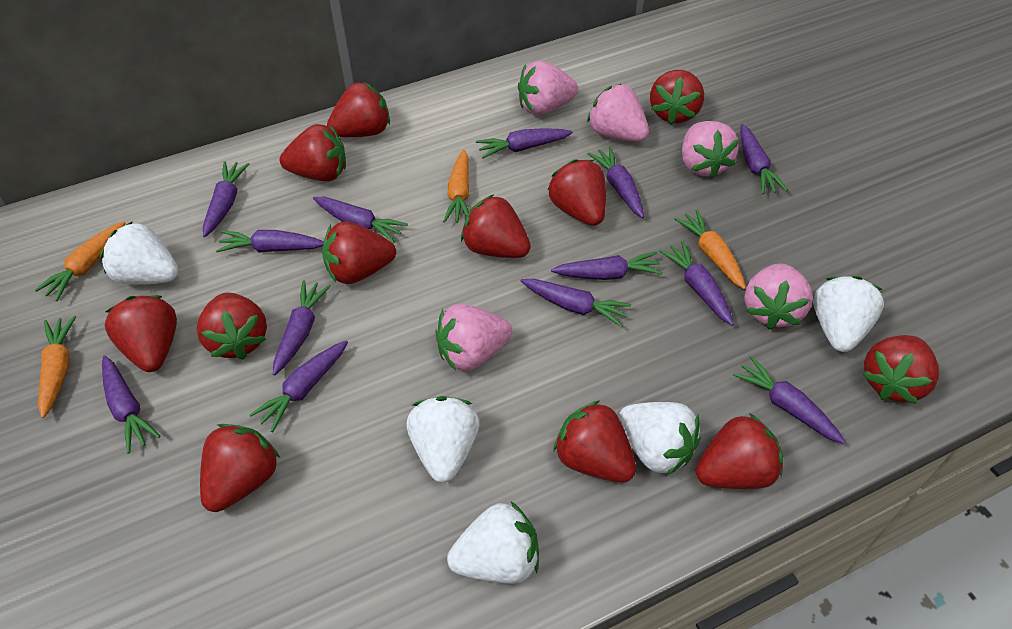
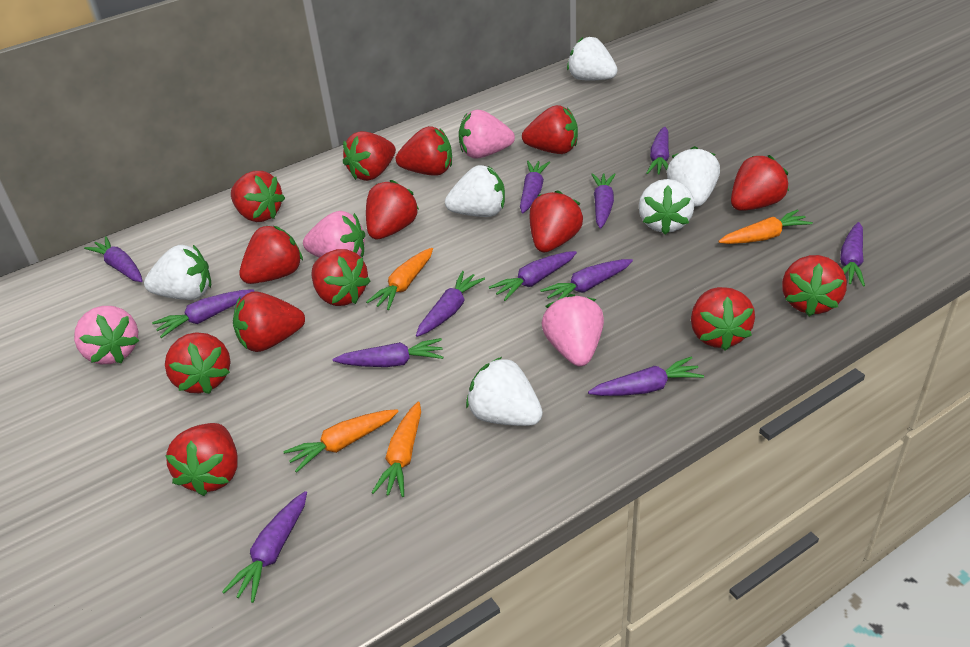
pink strawberry: [436,304,512,371] [518,61,578,116] [587,84,649,142] [682,121,739,179] [744,263,813,329] = 5 -> [74,306,139,364] [303,211,365,258] [459,110,515,159] [541,294,604,366] = 4
purple carrot: [102,356,160,454] [203,161,249,237] [216,230,324,253] [250,340,348,432] [273,280,331,375] [313,197,408,243] [476,128,573,159] [521,279,631,327] [551,252,663,280] [587,146,644,218] [659,241,734,325] [733,356,845,444] [740,124,788,194] = 13 -> [84,236,143,282] [152,289,254,338] [222,491,307,603] [333,338,443,367] [416,271,485,337] [489,251,577,301] [520,161,550,213] [540,259,633,300] [588,356,704,396] [591,173,616,229] [647,127,669,175] [840,222,865,287] = 12
red strawberry: [105,295,177,372] [196,292,267,360] [200,424,280,512] [279,124,346,181] [322,222,396,284] [327,82,390,137] [461,194,531,258] [548,159,606,226] [553,400,636,482] [650,70,704,125] [696,413,784,489] [862,335,939,404] = 12 -> [165,332,231,394] [165,423,238,496] [231,171,285,222] [233,291,305,352] [239,226,303,284] [311,249,371,306] [343,131,396,181] [366,180,419,239] [396,126,452,176] [522,105,578,154] [530,190,583,252] [691,287,755,351] [731,155,789,211] [782,255,847,316] = 14
white strawberry: [100,221,178,285] [407,396,479,483] [447,502,539,584] [618,402,701,476] [813,276,884,352] = 5 -> [144,245,211,300] [445,165,505,217] [466,357,543,426] [567,37,618,80] [639,179,694,235] [667,146,720,207] = 6

